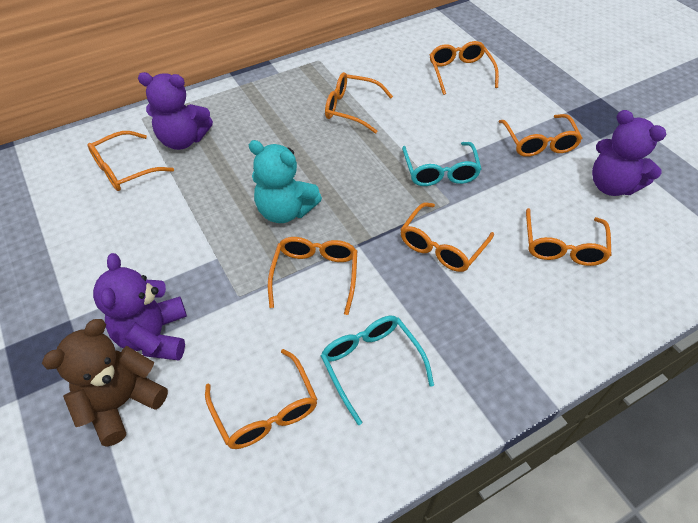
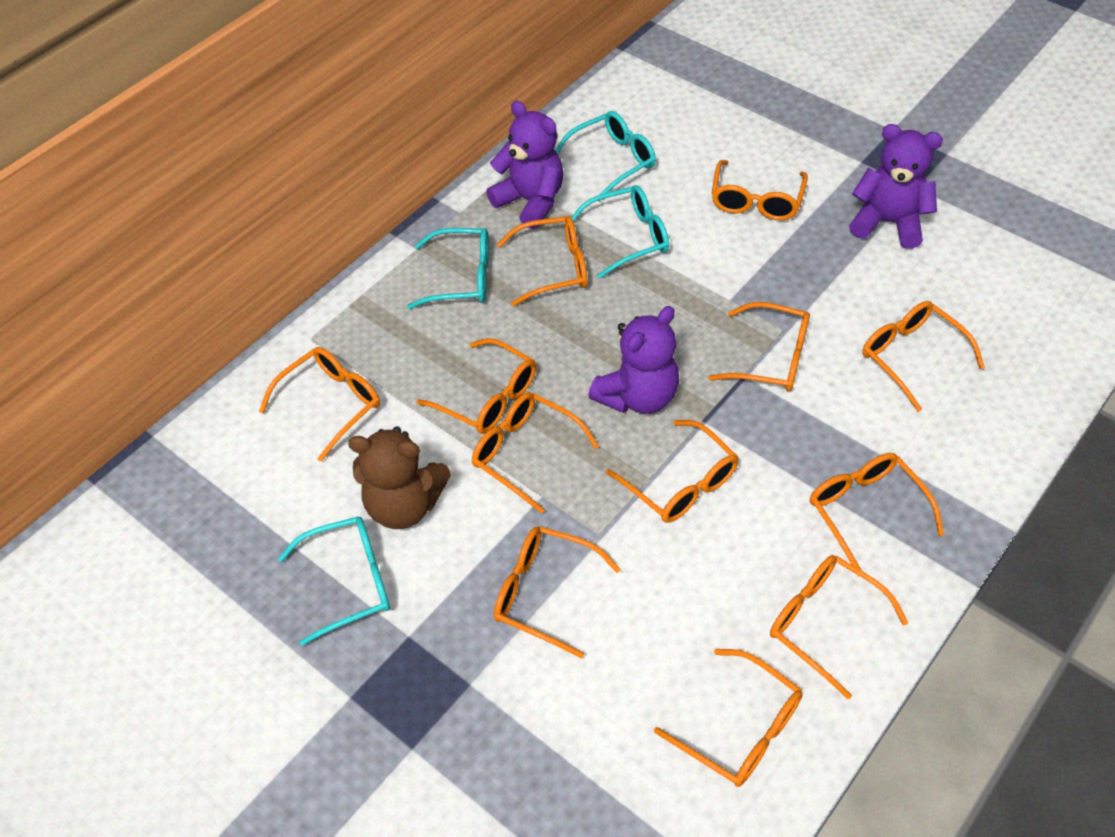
orange glasses: [87,131,174,191] [205,349,318,449] [268,237,357,315] [325,72,393,134] [400,203,494,272] [430,41,499,95] [499,114,583,157] [526,208,612,266] = 8 -> [259,347,380,462] [416,338,536,434] [472,392,599,513] [494,526,621,658] [497,216,587,306] [606,420,739,523] [654,649,803,787] [708,302,810,392] [712,160,808,220] [770,555,908,699] [810,453,944,577] [862,301,985,412] = 12
turquoise glasses: [321,316,434,425] [402,142,482,186] = 2 -> [278,516,390,646] [407,228,489,309] [555,111,656,201] [571,185,669,279] = 4
turquoise teddy bear: [248,140,322,223] = 1 -> none = 0

